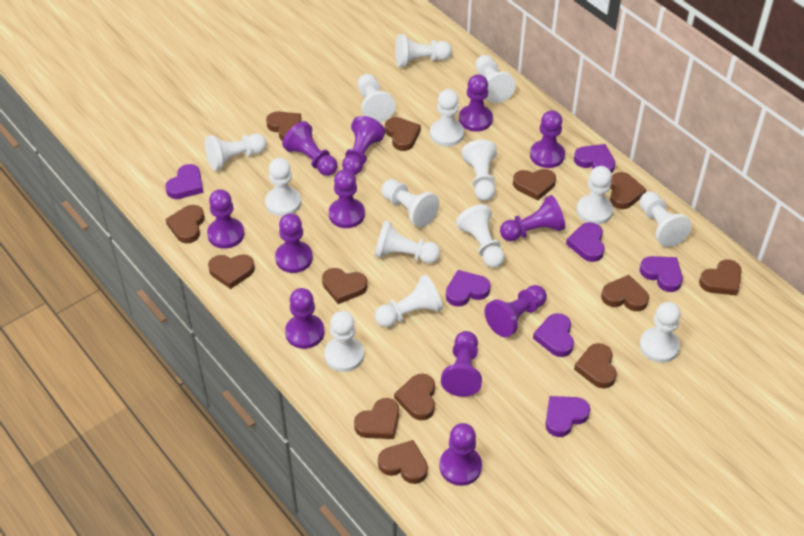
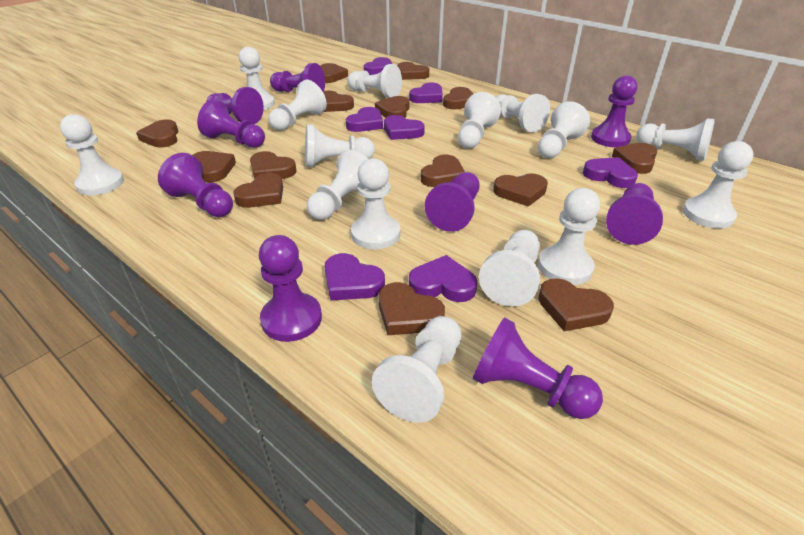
brown heart: [166,205,204,243] [208,254,255,289] [266,111,302,141] [322,268,368,304] [354,398,399,439] [378,440,428,484] [385,117,421,151] [394,374,435,420] [513,169,556,201] [574,343,617,388] [601,275,649,311] [610,172,646,209] [699,260,742,296] = 13 -> [136,119,179,148] [192,151,236,182] [233,173,283,208] [250,151,297,179] [321,63,348,83] [323,91,354,112] [375,96,410,118] [379,282,445,335] [397,62,429,80] [421,155,465,187] [443,87,474,109] [493,173,548,207] [538,278,614,331] [612,143,657,174] = 14
purple pawn: [207,189,245,249] [275,213,313,273] [282,121,338,176] [285,288,324,349] [329,169,365,228] [342,116,385,175] [439,423,482,486] [441,331,482,397] [459,74,493,131] [485,285,547,337] [500,195,565,241] [530,110,565,168] = 12 -> [158,153,233,217] [197,99,265,148] [206,87,264,124] [259,235,322,342] [270,63,325,92] [425,172,480,232] [473,317,603,419] [591,75,637,147] [606,183,663,245] = 9

